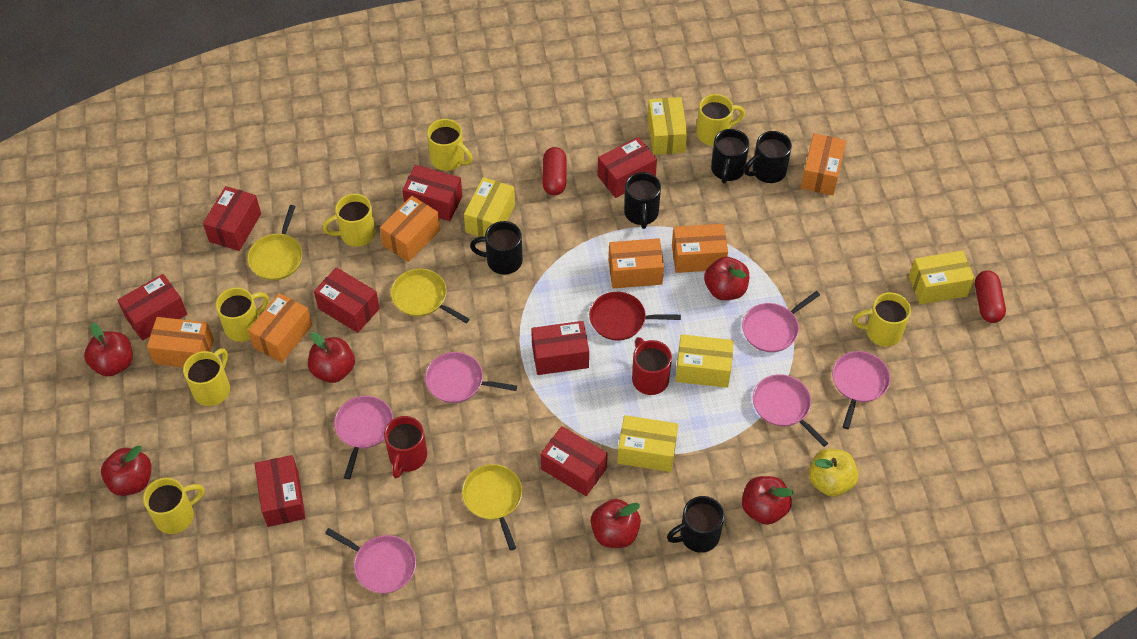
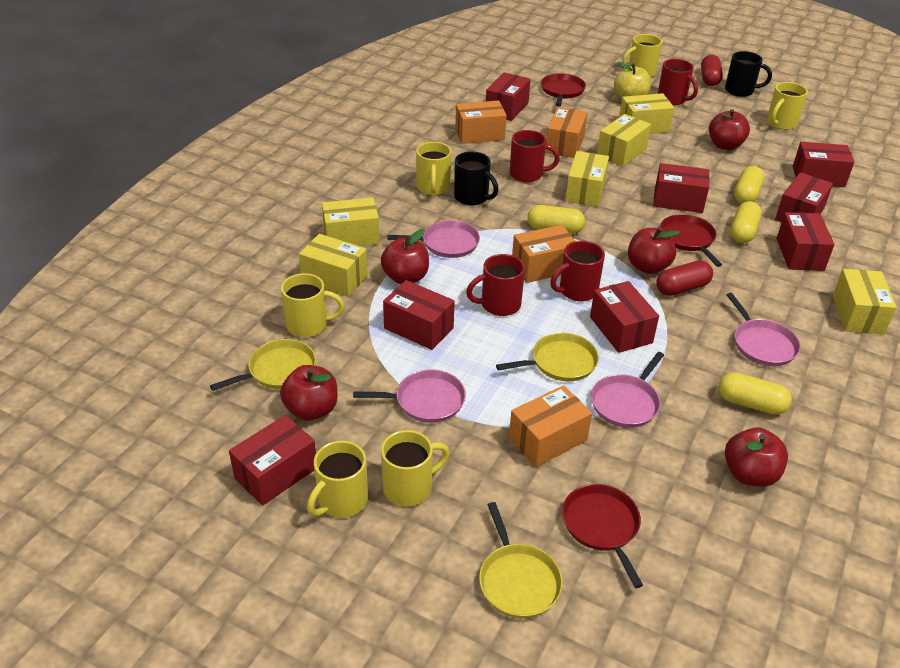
black mug: [470,221,523,275] [624,172,661,229] [667,496,724,553] [711,129,749,184] [744,131,792,183] = 5 -> [454,151,499,206] [725,51,772,97] = 2
orange box: [147,317,214,367] [248,293,312,363] [380,196,440,262] [609,238,664,288] [672,224,728,273] [801,133,846,196] = 6 -> [455,100,507,144] [509,385,592,467] [512,225,575,283] [545,107,588,158] = 4
pink pan: [325,528,416,593] [334,396,393,479] [425,352,517,403] [742,291,820,352] [753,374,828,447] [832,351,890,429] = 6 -> [353,369,466,423] [388,220,480,258] [591,352,664,428] [726,293,801,366] = 4
red apple: [84,323,133,377] [101,446,151,496] [308,332,355,383] [591,499,641,548] [704,257,749,300] [742,476,794,525] = 6 -> [280,365,338,421] [381,229,429,284] [628,227,680,274] [709,109,750,150] [725,427,788,487] = 5
red mug: [384,416,427,478] [632,337,672,395] = 2 -> [466,254,525,316] [510,130,560,182] [550,241,605,301] [658,59,698,105] = 4
red pan: [589,292,681,340] = 1 -> [541,73,586,107] [562,484,643,588] [660,214,722,267] = 3
yellow box: [464,177,515,237] [617,415,678,472] [647,97,687,155] [676,334,734,388] [909,250,975,305] = 5 -> [299,234,368,296] [322,197,380,246] [565,151,609,207] [597,114,651,166] [619,93,674,134] [833,269,897,334] = 6
yellow capsule: none = 0 -> [527,205,585,234] [718,372,792,415] [730,201,762,243] [734,166,764,204] = 4
yellow mug: [143,478,204,534] [183,348,230,406] [216,287,269,342] [323,194,376,247] [427,119,473,171] [696,94,745,146] [853,292,911,347] = 7 -> [281,273,345,337] [307,440,368,518] [381,430,450,506] [416,142,452,195] [622,34,662,77] [767,82,808,130] = 6

